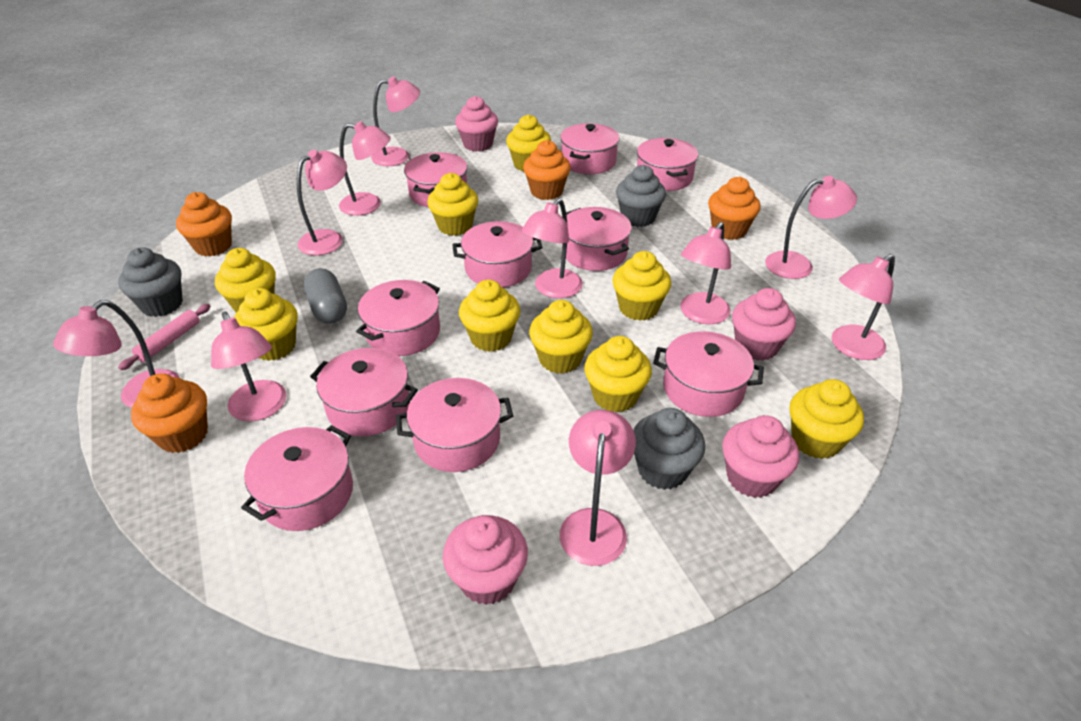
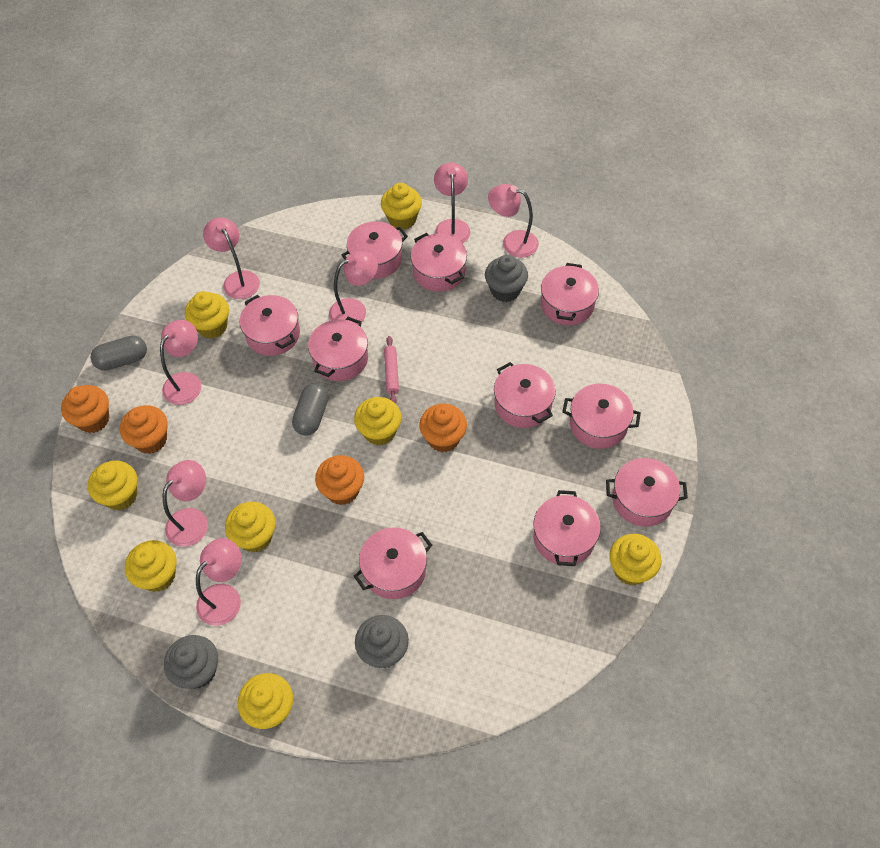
grey capsule: [304,268,347,324] = 1 -> [90,335,147,371] [292,383,328,436] = 2
pink cupcake: [443,515,528,605] [455,96,498,151] [722,415,799,498] [732,288,796,361] = 4 -> none = 0
pink lamp: [53,300,180,408] [211,311,287,421] [297,150,347,255] [339,121,391,216] [371,77,420,166] [522,198,583,298] [560,410,636,566] [680,222,731,324] [765,176,857,279] [832,254,895,360] = 10 -> [160,320,201,405] [163,460,208,547] [196,538,241,626] [203,218,260,299] [329,251,378,325] [434,163,470,244] [488,184,539,258] = 7
yellow cupcake: [215,248,276,313] [234,288,298,361] [427,173,478,236] [459,280,520,352] [506,114,551,171] [529,300,593,374] [584,336,652,412] [612,251,671,321] [789,379,864,459] = 9 -> [88,461,137,510] [125,540,176,592] [185,291,229,339] [225,502,275,552] [238,673,293,729] [354,397,402,446] [381,183,422,230] [609,534,662,586] = 8

